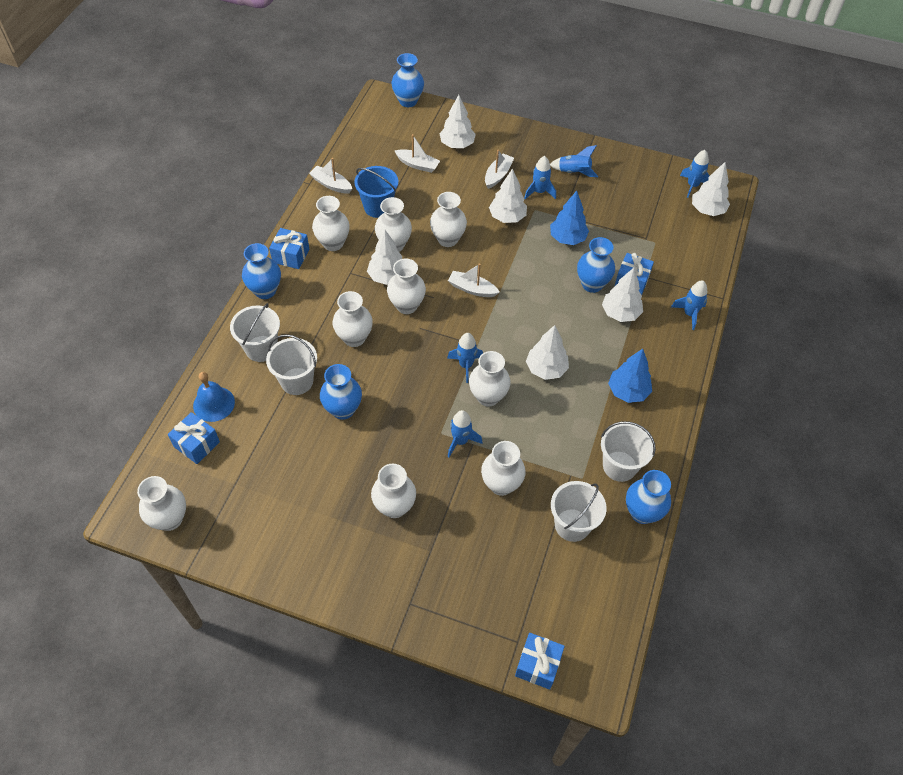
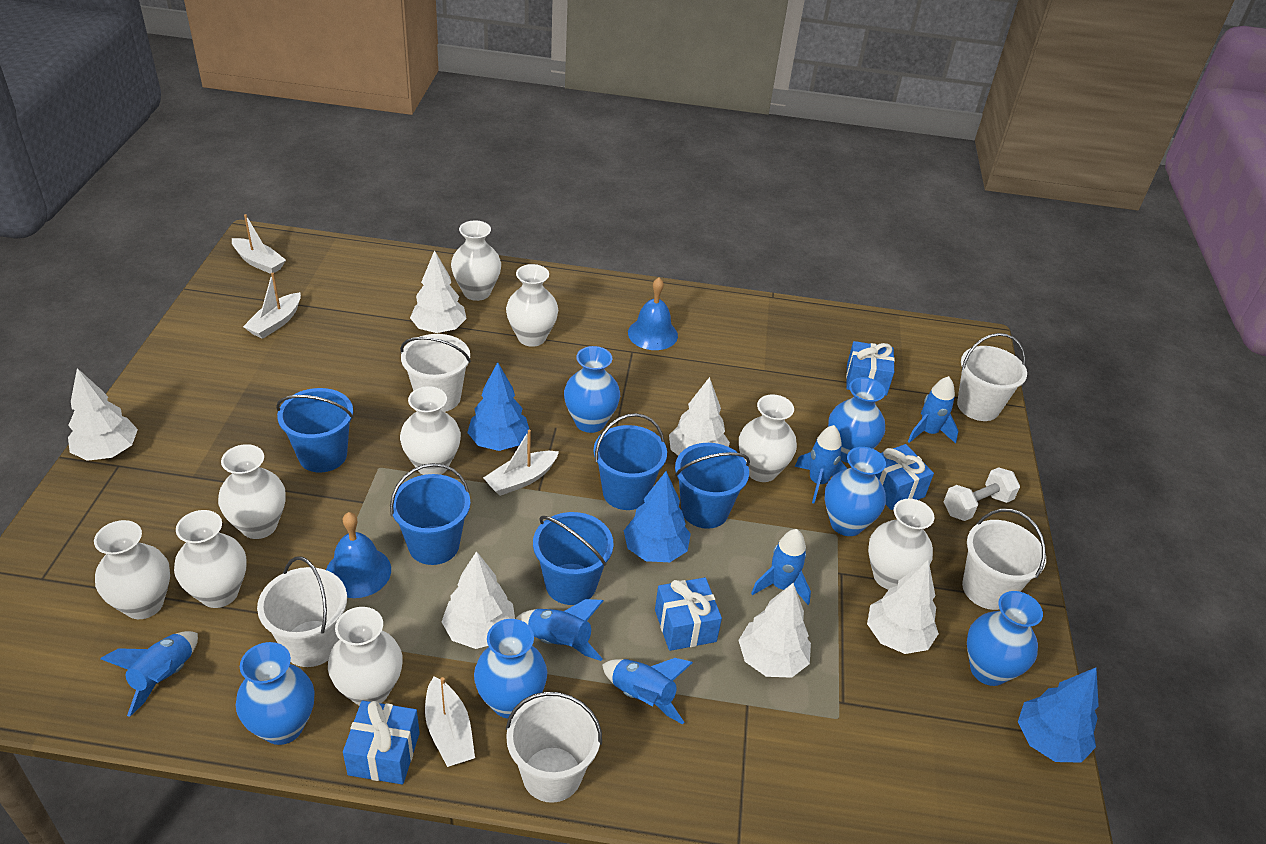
blue bell: [193,372,235,422] = 1 -> [326,512,391,598] [628,277,678,350] = 2
blue bucket: [354,166,399,218] = 1 -> [276,388,354,472] [390,463,470,565] [533,512,613,605] [593,413,667,510] [675,443,750,529] = 5
blue tree: [550,191,589,245] [608,349,652,403] = 2 -> [467,362,530,451] [624,471,691,562] [1018,668,1099,763] = 3
blue vase: [242,243,281,299] [320,364,362,420] [392,53,424,107] [577,237,615,293] [626,470,671,524] = 5 -> [236,642,314,745] [474,619,547,718] [564,346,620,433] [825,447,886,536] [828,377,886,463] [967,591,1043,686] = 6
white bucket: [230,303,280,362] [266,334,317,395] [551,481,607,542] [601,421,656,482] = 4 -> [257,556,347,667] [400,334,471,412] [506,692,602,803] [957,333,1027,421] [962,509,1046,610] = 5
white dumbbell: none = 0 -> [944,467,1020,521] = 1

